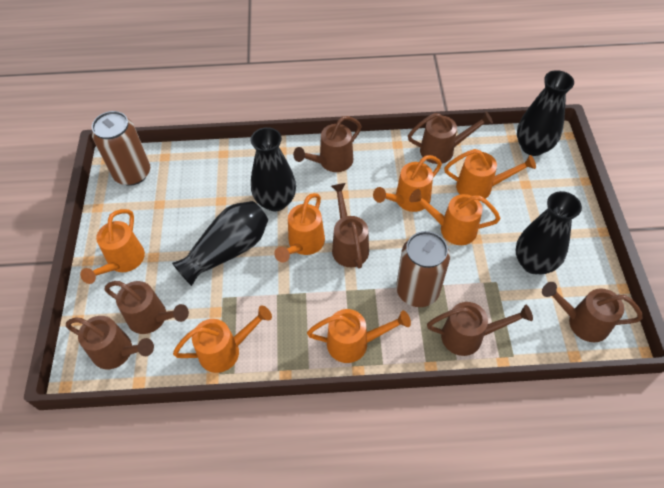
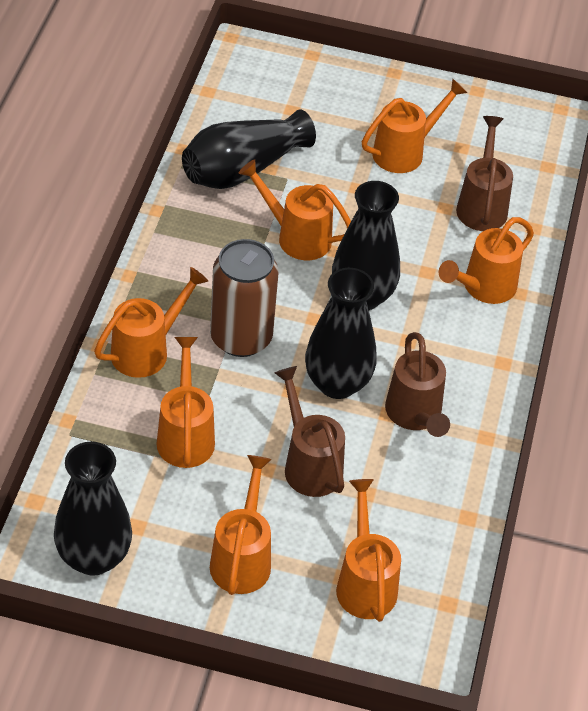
brown can: [92,111,150,186] [396,231,450,307] = 2 -> [210,239,278,357] = 1
brown watering can: [66,316,154,369] [105,281,189,334] [293,116,362,172] [331,183,369,269] [408,111,493,164] [427,302,533,356] [542,282,643,342] = 7 -> [274,366,345,497] [385,332,450,437] [456,116,513,231] = 3

